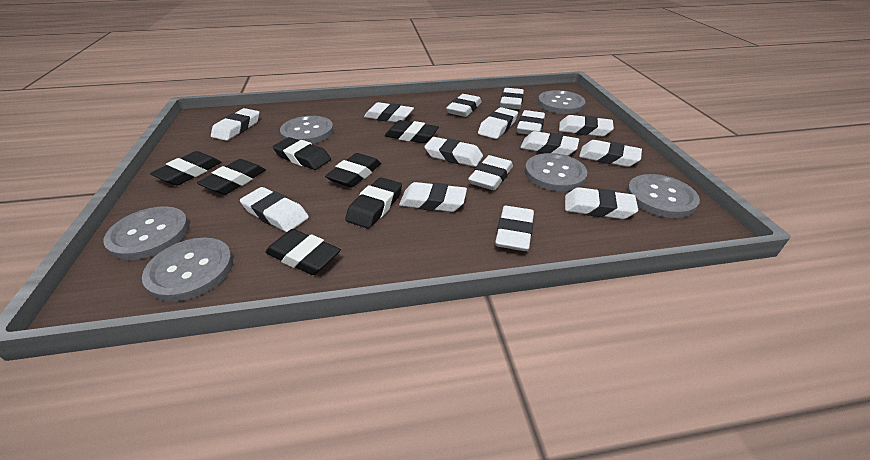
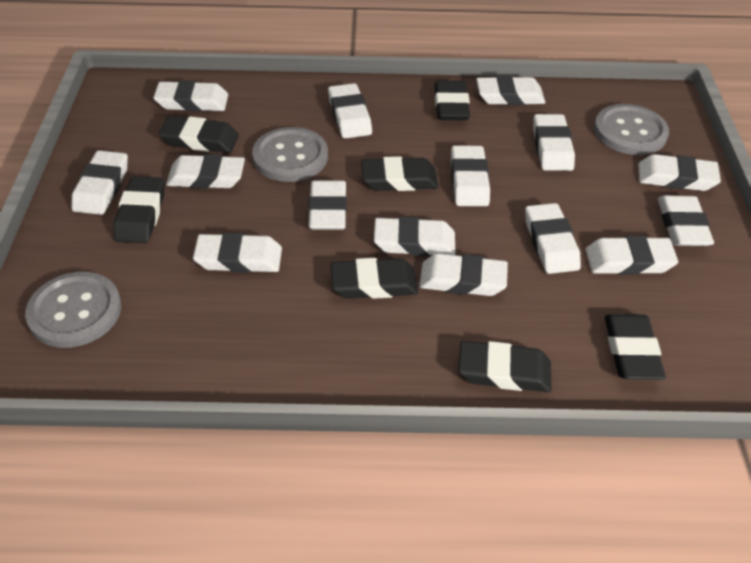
grey button: [103,206,189,260] [142,238,233,302] [280,116,334,144] [525,153,587,191] [538,90,585,114] [627,174,700,218] = 6 -> [25,272,121,348] [252,127,328,182] [594,104,669,155] = 3

